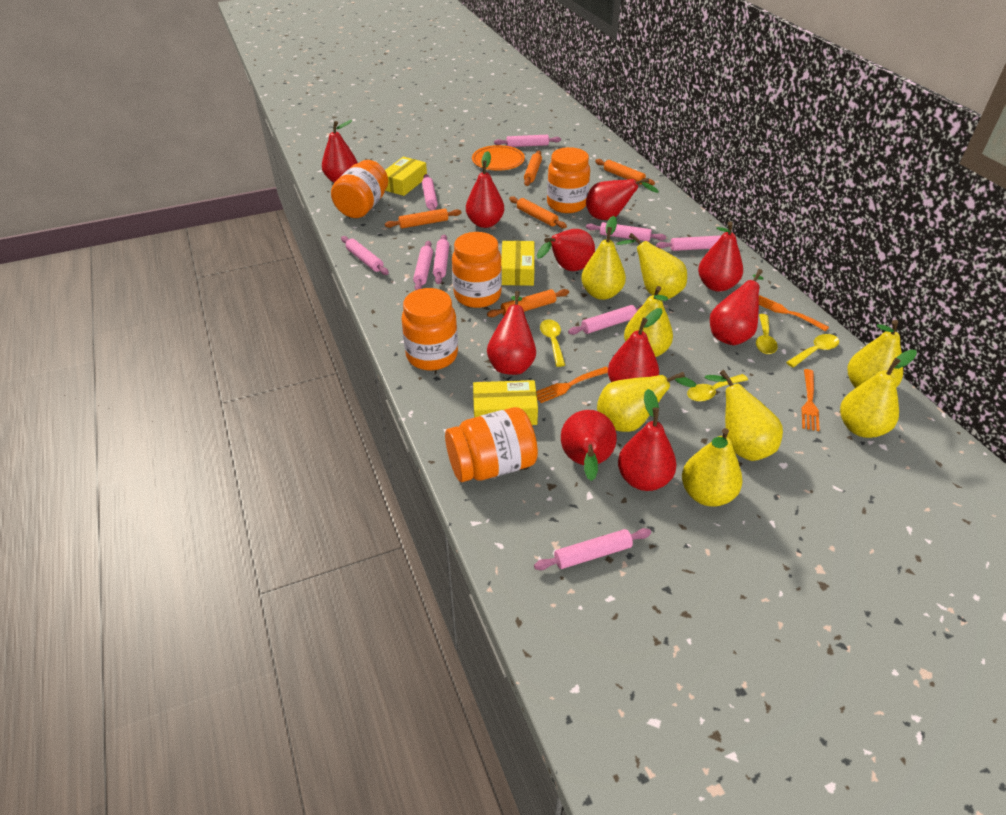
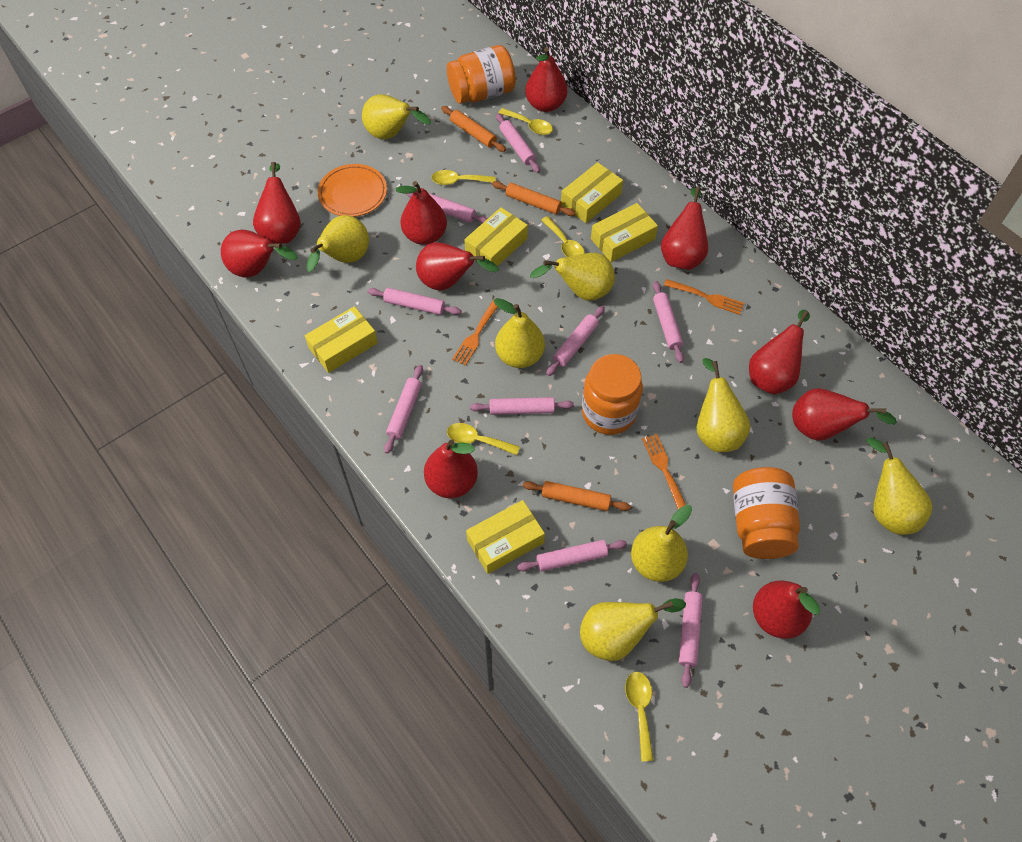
orange jar: [331,160,388,218] [401,288,458,370] [445,407,538,482] [452,232,502,308] [547,147,590,213] = 5 -> [447,45,516,104] [582,354,643,435] [733,467,800,559] = 3
orange rolling pin: [385,208,462,228] [487,289,569,317] [509,196,567,229] [524,151,542,186] [595,159,655,185] = 5 -> [441,106,506,152] [492,181,576,216] [523,481,631,511] = 3
yellow box: [385,157,427,196] [473,380,538,425] [501,241,535,286] = 3 -> [305,306,378,373] [464,207,528,266] [466,500,545,574] [561,162,623,223] [591,203,658,262] = 5
yellow spoon: [540,319,565,367] [687,374,748,402] [756,314,778,354] [786,334,839,368] = 4 -> [431,170,495,185] [447,423,520,455] [498,108,553,135] [541,216,585,257] [625,672,654,762] = 5

